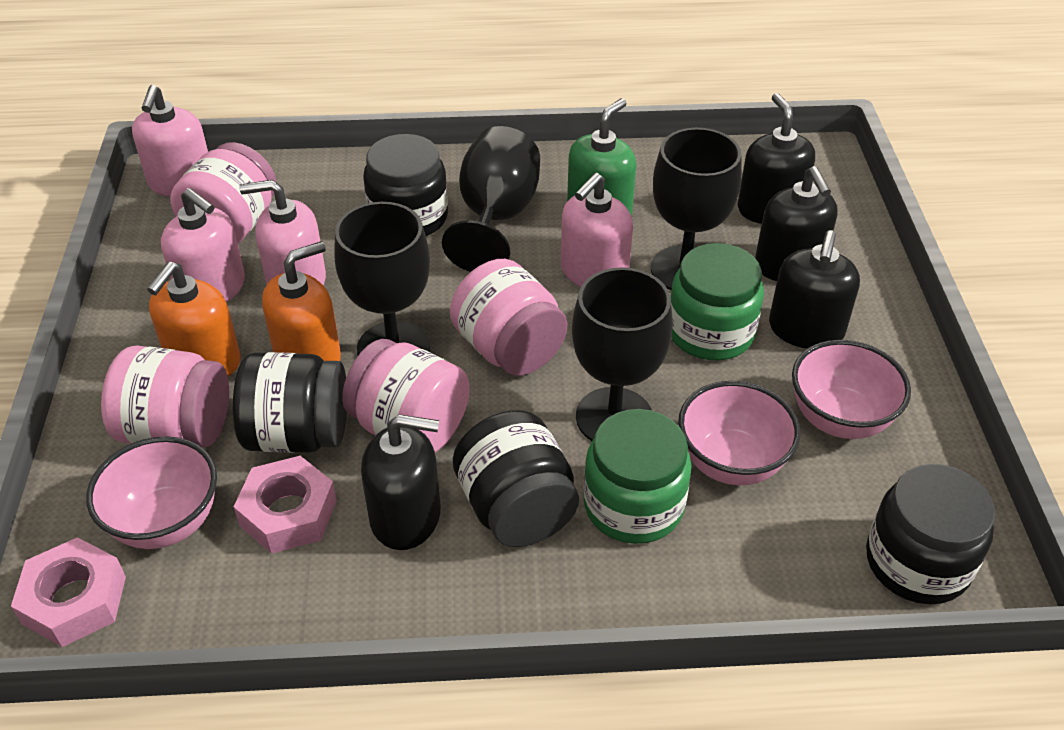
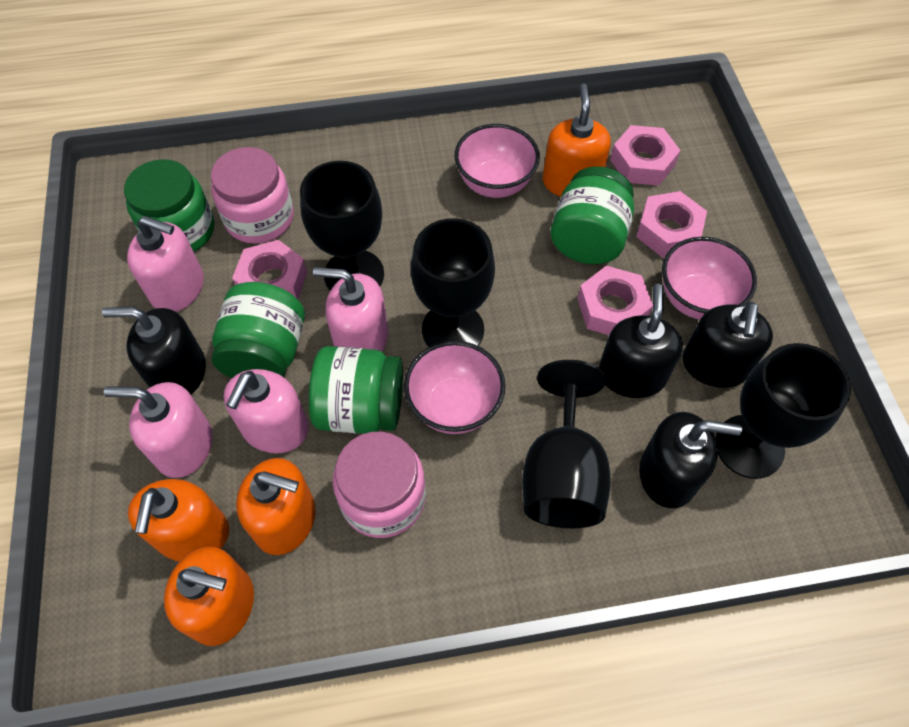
black jar: [233,352,347,453] [363,134,448,236] [453,411,579,547] [866,464,995,604] = 4 -> none = 0
green jar: [583,409,692,544] [670,243,764,361] = 2 -> [124,159,214,252] [212,282,305,378] [309,346,403,434] [551,166,634,264] = 4
green soap dispenser: [567,98,636,216] = 1 -> none = 0
orange soap dispenser: [147,262,241,376] [262,241,341,361] = 2 -> [128,479,229,562] [164,546,254,646] [236,458,316,555] [543,84,611,197] = 4
pink jar: [101,345,229,448] [170,142,277,244] [342,339,470,453] [450,259,567,376] = 4 -> [211,147,294,244] [333,431,426,538] = 2
pink nut: [11,537,126,647] [234,456,337,554] = 2 -> [232,240,307,299] [577,266,653,335] [610,125,681,186] [636,191,707,258] = 4

